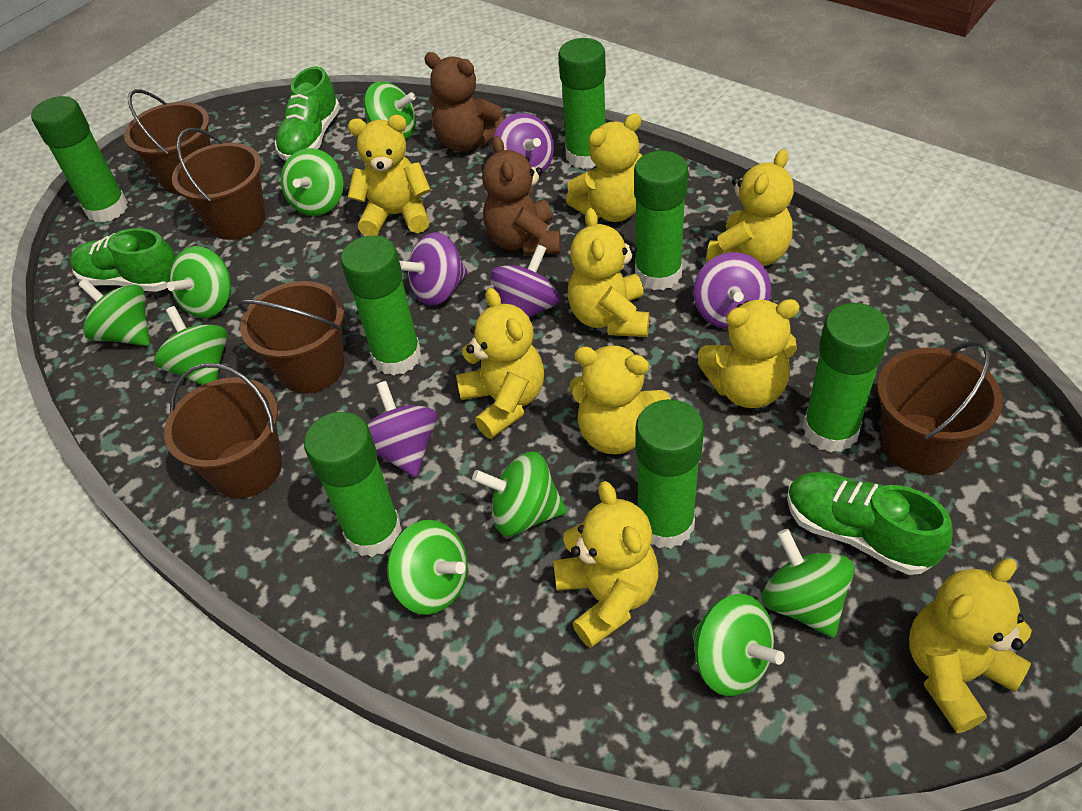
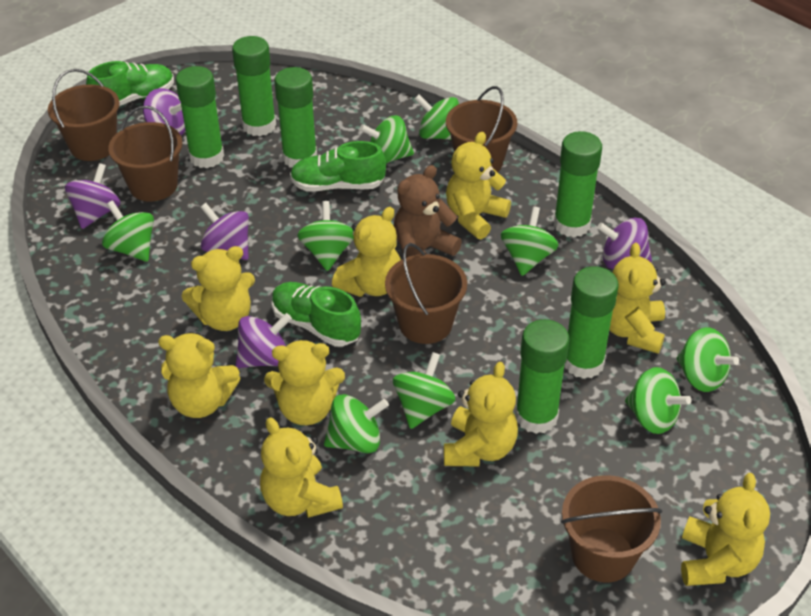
brown teddy bear: [424,52,504,152] [482,136,561,255] = 2 -> [394,165,462,258] = 1
green glue stick: [31,96,128,223] [304,412,402,557] [341,235,422,375] [558,38,606,169] [634,151,688,290] [636,399,704,549] [803,303,890,453] = 7 -> [176,66,224,168] [232,36,276,136] [274,67,317,168] [515,319,570,434] [554,131,602,238] [564,266,619,379] = 6

